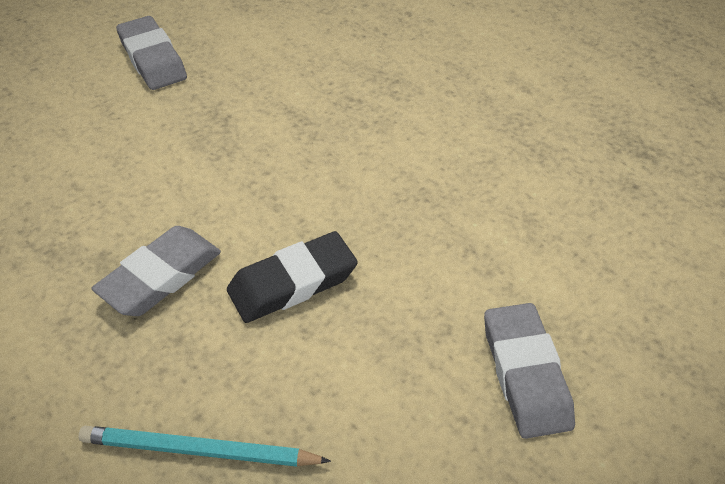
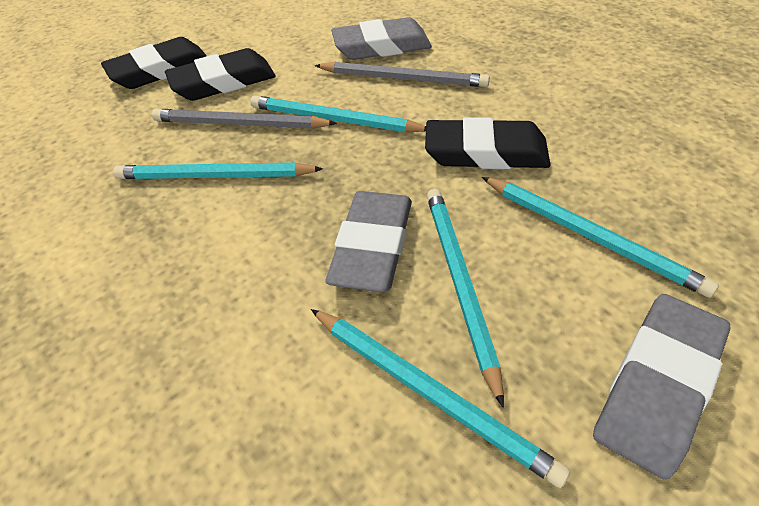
black eraser: [227,231,358,323] = 1 -> [101,37,207,89] [165,48,276,101] [425,117,550,169] = 3
grey pencil: none = 0 -> [152,109,337,128] [315,62,490,87] = 2
turquoise pencil: [78,426,331,467] = 1 -> [113,162,323,179] [250,95,426,133] [311,309,570,488] [427,189,504,408] [482,177,719,298] = 5

